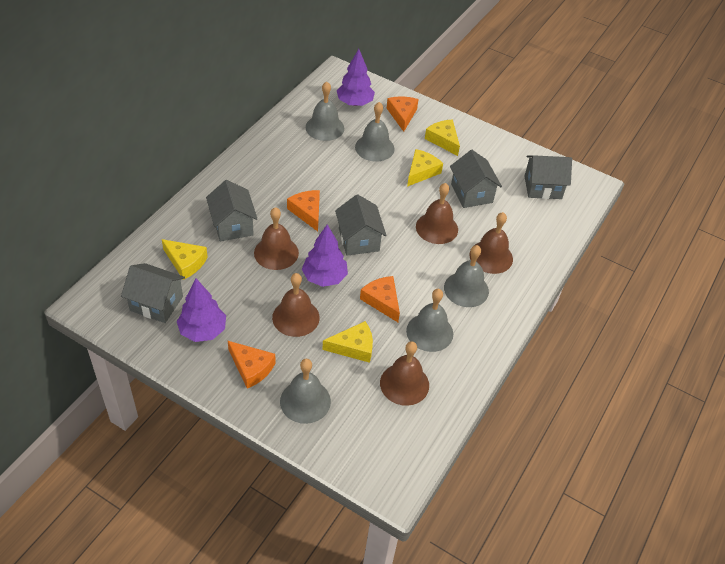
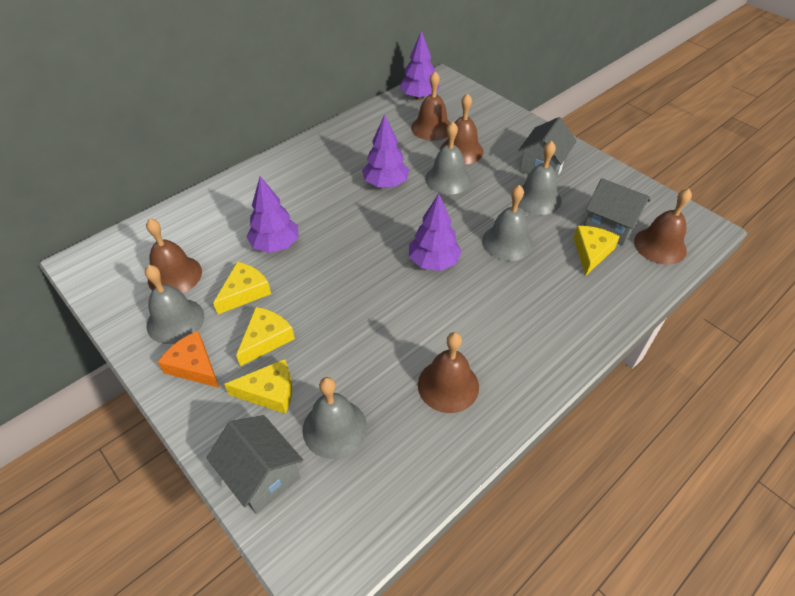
grey house: [121,263,185,323] [206,180,257,241] [335,194,387,256] [450,150,502,208] [524,155,572,199] = 5 -> [207,415,303,514] [519,117,577,176] [584,178,650,246] = 3
orange cheese: [228,341,276,389] [287,190,320,231] [360,276,400,322] [387,96,419,132] = 4 -> [157,331,219,388] = 1
purple tree: [177,278,226,342] [302,224,348,287] [337,49,375,106] = 3 -> [246,176,299,253] [362,114,409,187] [399,30,440,100] [409,193,462,271] = 4

